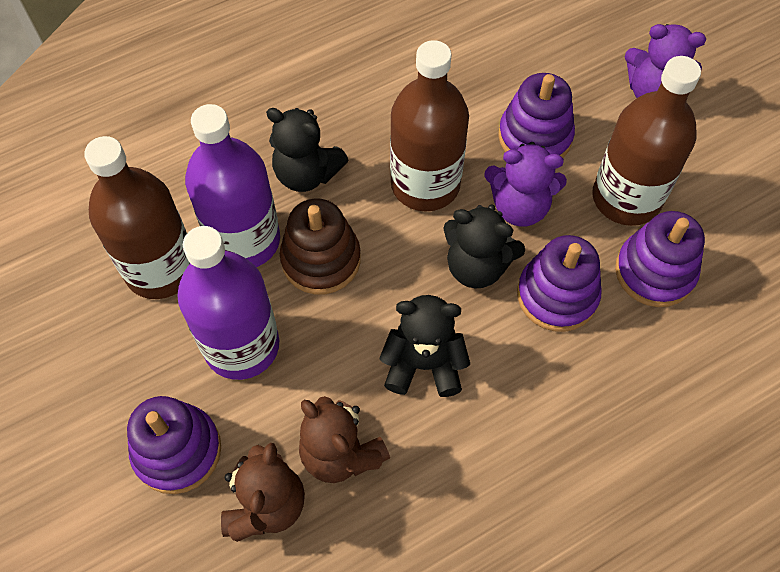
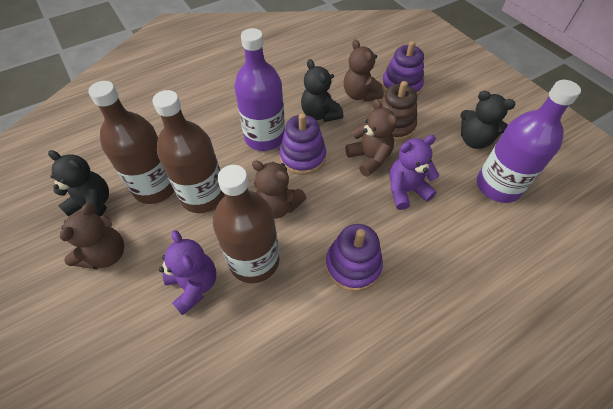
brown teddy bear: [221,443,305,542] [299,396,390,483] = 2 -> [60,203,124,269] [252,160,306,218] [343,40,384,102] [345,99,397,177] = 4
purple stacking toy: [127,396,221,494] [498,73,575,158] [517,235,602,332] [615,211,705,307] = 4 -> [279,113,326,175] [326,224,383,291] [382,41,424,96] = 3

